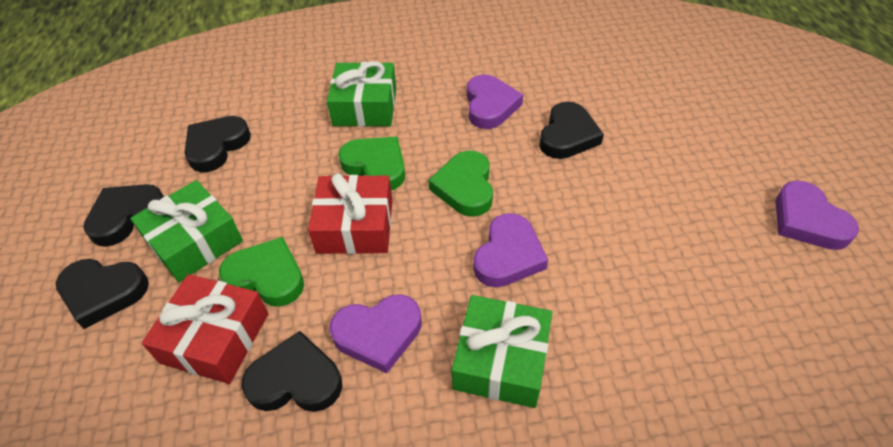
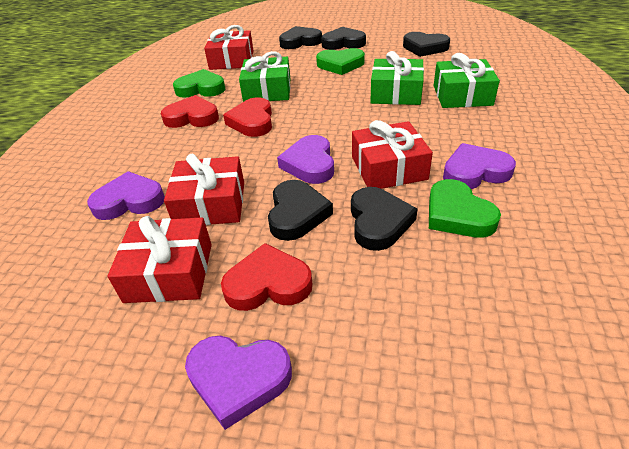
red gift: [142,274,268,384] [308,173,393,254] = 2 -> [108,216,212,303] [164,154,244,225] [204,25,254,70] [352,120,433,189] = 4
red heart: none = 0 -> [161,95,219,128] [221,243,312,311] [223,97,272,137] = 3

